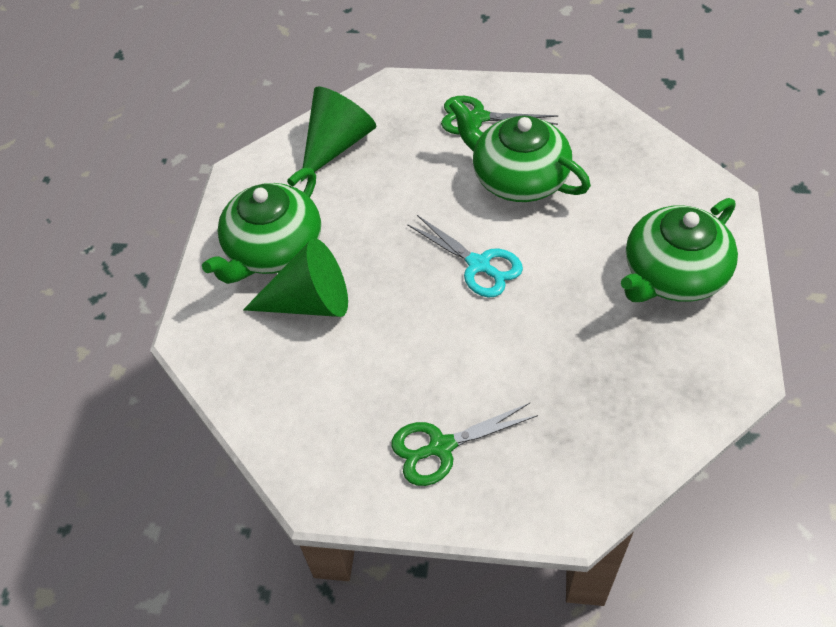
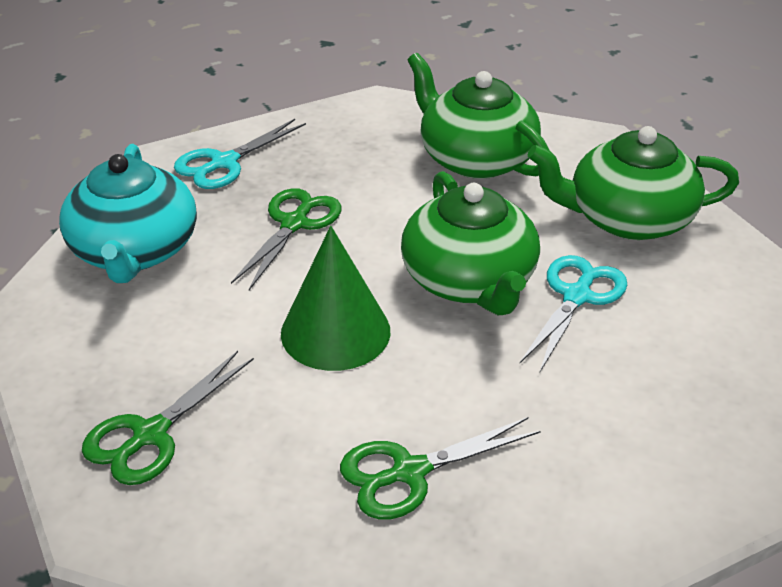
green cone: [243,238,348,317] [301,86,376,182] = 2 -> [281,226,390,371] = 1
green scissors: [391,403,538,486] [441,96,558,135] = 2 -> [82,351,254,485] [231,188,341,290] [340,417,541,519] = 3
turquoise scissors: [407,215,523,298] = 1 -> [174,119,306,189] [520,255,627,372] = 2
turquoise teapot: none = 0 -> [59,144,197,283] = 1

